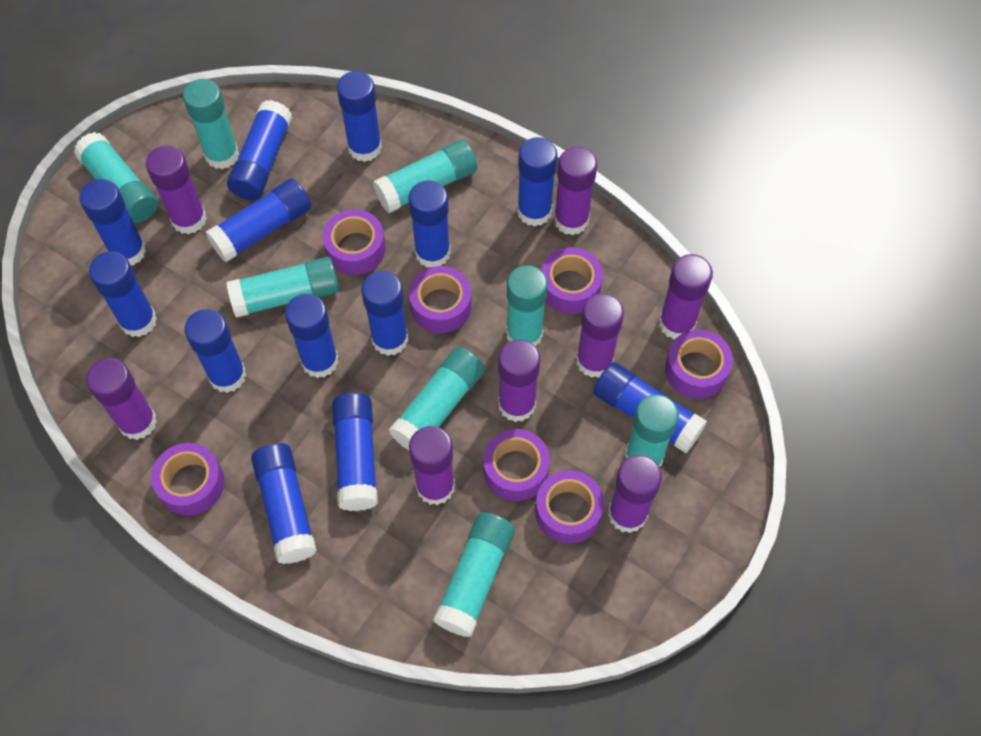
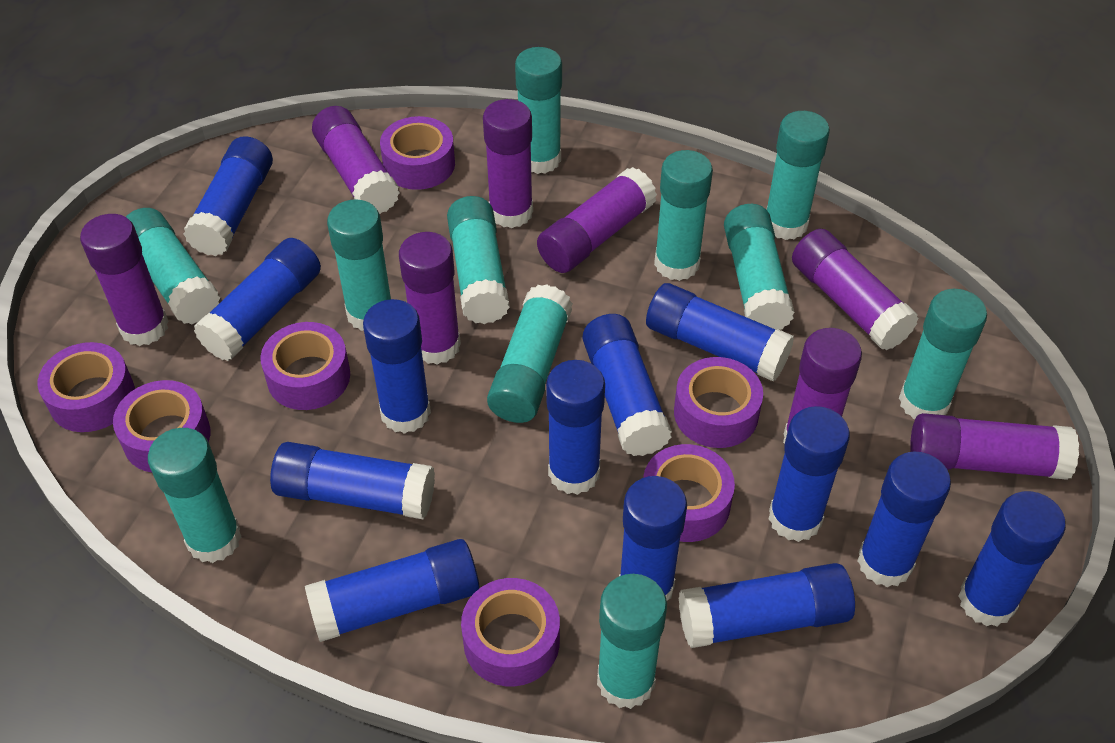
turquoise glue stick: [74,132,158,223] [183,79,239,169] [226,257,339,318] [373,140,477,213] [389,347,485,450] [433,512,515,637] [506,265,548,346] [625,394,679,467] = 8 -> [126,208,220,325] [148,428,241,563] [327,199,391,331] [447,196,510,324] [487,284,573,423] [515,47,562,174] [597,574,667,709] [654,150,713,281] [724,204,794,330] [766,111,830,240] [899,289,987,419] = 11

